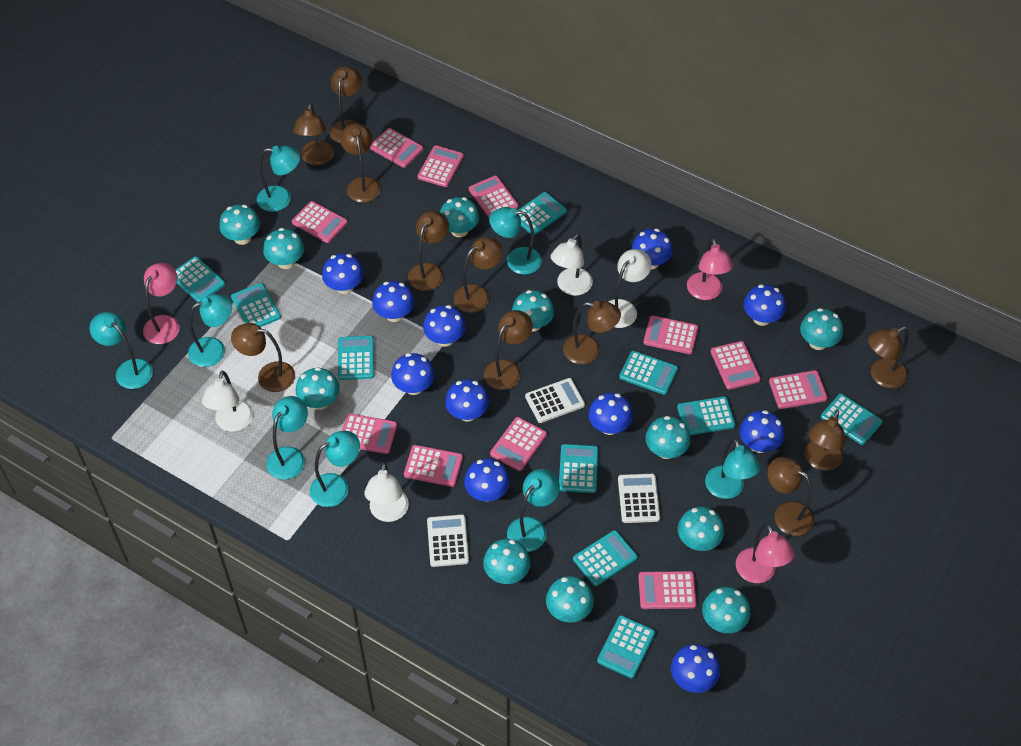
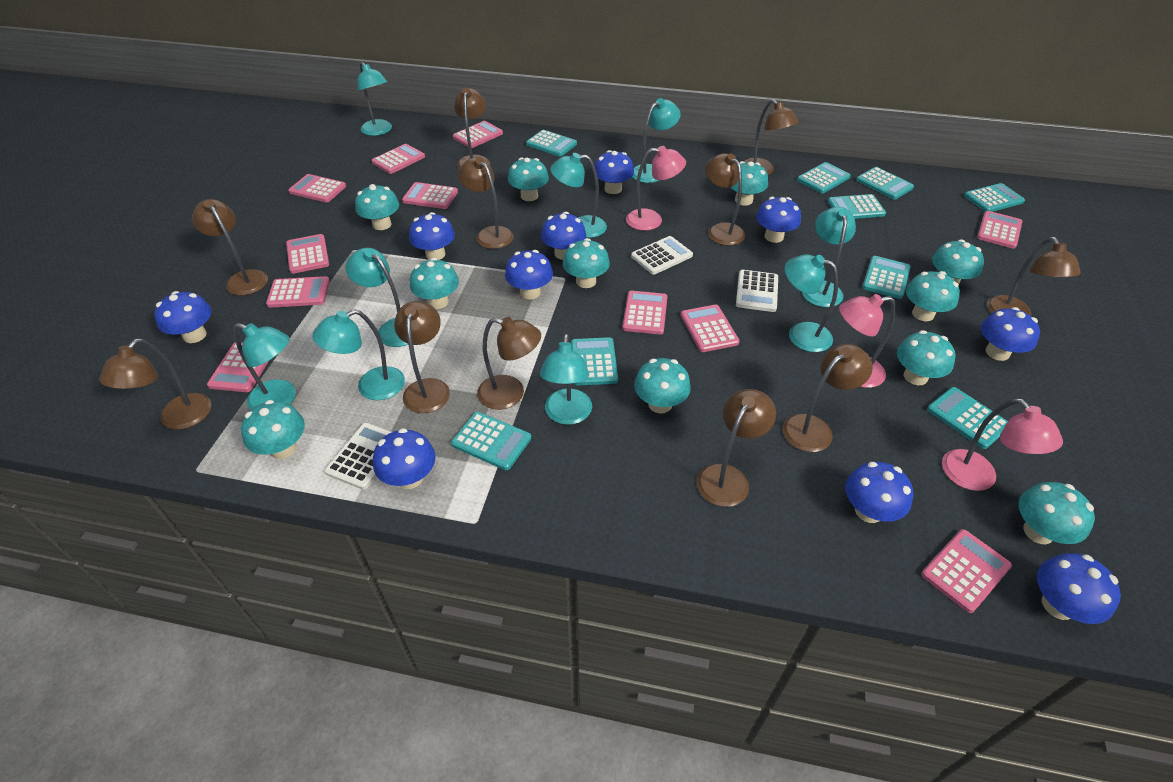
blue mushroom: [322,253,364,294] [372,281,414,322] [391,353,435,395] [423,305,466,347] [445,379,489,422] [464,459,510,502] [589,393,633,435] [632,229,673,269] [671,644,720,693] [740,410,785,453] [744,284,786,326] = 11 -> [154,291,212,343] [373,428,435,489] [409,212,455,260] [505,250,553,299] [541,212,586,260] [595,150,634,194] [756,197,801,243] [845,462,913,523] [981,307,1040,361] [1037,553,1121,624] = 10
turquoise calculator: [175,257,225,302] [231,283,281,327] [338,336,374,380] [517,192,567,235] [559,444,598,493] [573,530,638,586] [597,615,655,678] [619,351,678,395] [677,396,736,435] [821,394,883,445] = 10 -> [451,412,531,470] [526,130,577,157] [571,337,618,386] [797,162,851,193] [827,194,886,219] [856,167,914,200] [862,256,911,299] [927,387,1008,449] [964,183,1025,212] = 9
turquoise lamp: [90,312,153,389] [188,294,232,367] [257,145,301,212] [266,396,308,480] [310,431,360,507] [489,207,542,274] [507,469,560,552] [705,438,761,499] = 8 -> [234,323,296,410] [312,309,405,400] [345,248,408,347] [357,62,392,136] [540,334,592,425] [550,153,607,238] [632,98,681,183] [785,254,838,352] [802,207,856,307] = 9
white lamp: [202,370,253,432] [364,462,409,522] [550,234,593,296] [608,249,652,328] = 4 -> none = 0

